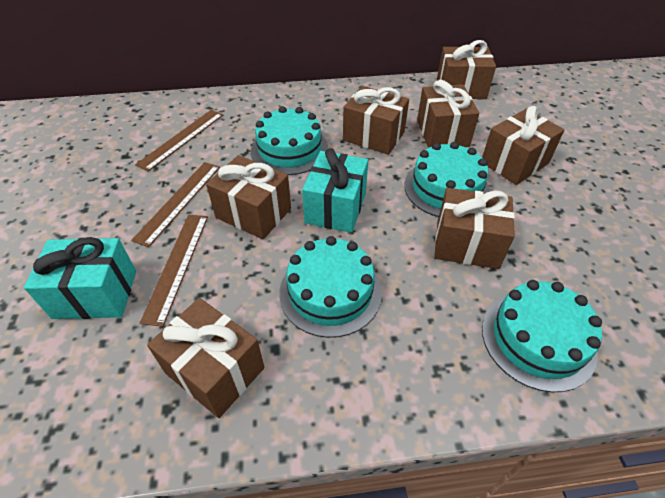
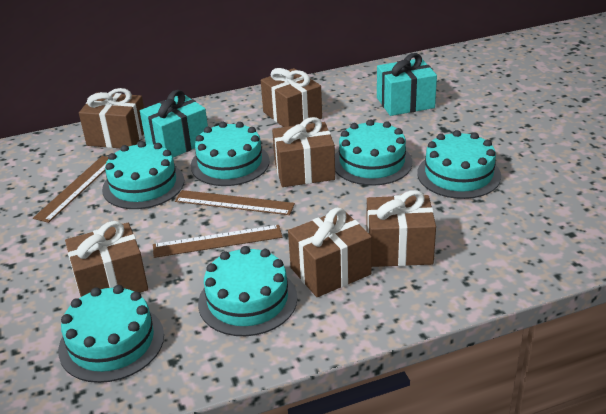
brown gift: [147,298,265,418] [206,155,291,239] [343,86,409,155] [417,80,479,148] [434,188,515,269] [437,40,496,99] [482,106,564,185] = 7 -> [65,221,148,297] [79,88,144,148] [261,68,322,127] [272,117,335,187] [288,208,372,297] [367,190,436,267] = 6
turquoise cake: [251,106,328,175] [279,236,382,338] [404,142,490,217] [482,280,602,392] = 4 -> [58,285,164,383] [102,141,184,209] [190,122,270,186] [198,246,297,336] [335,120,412,186] [417,130,501,199] = 6

